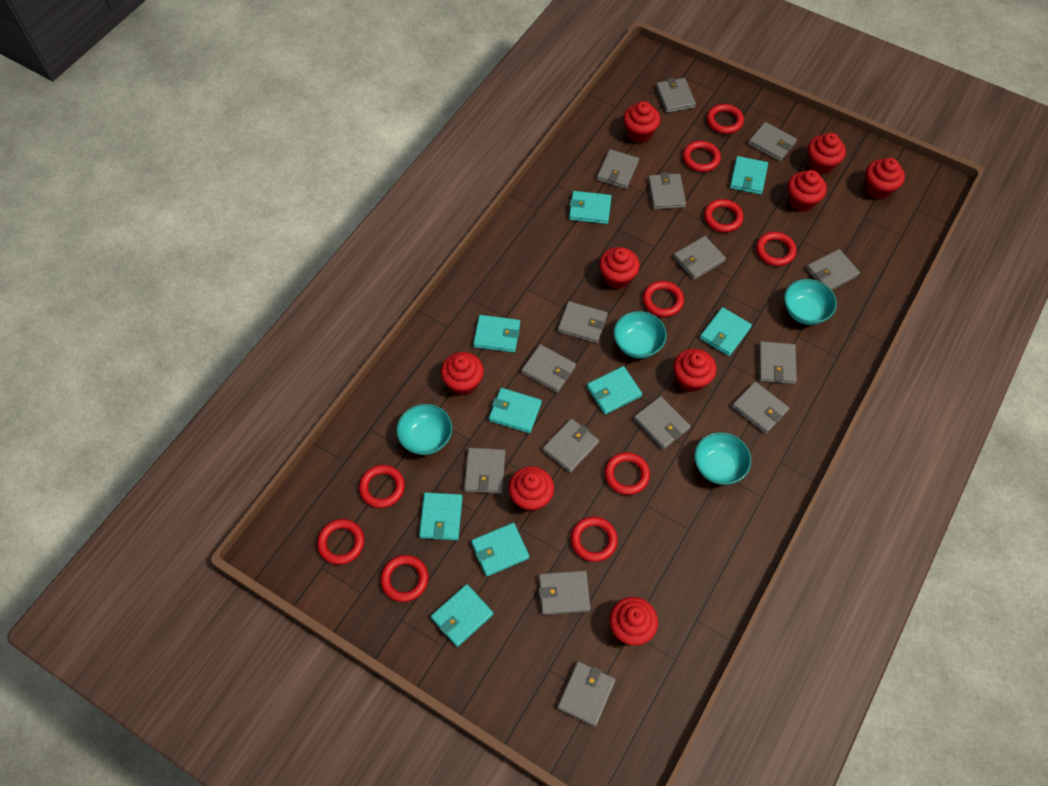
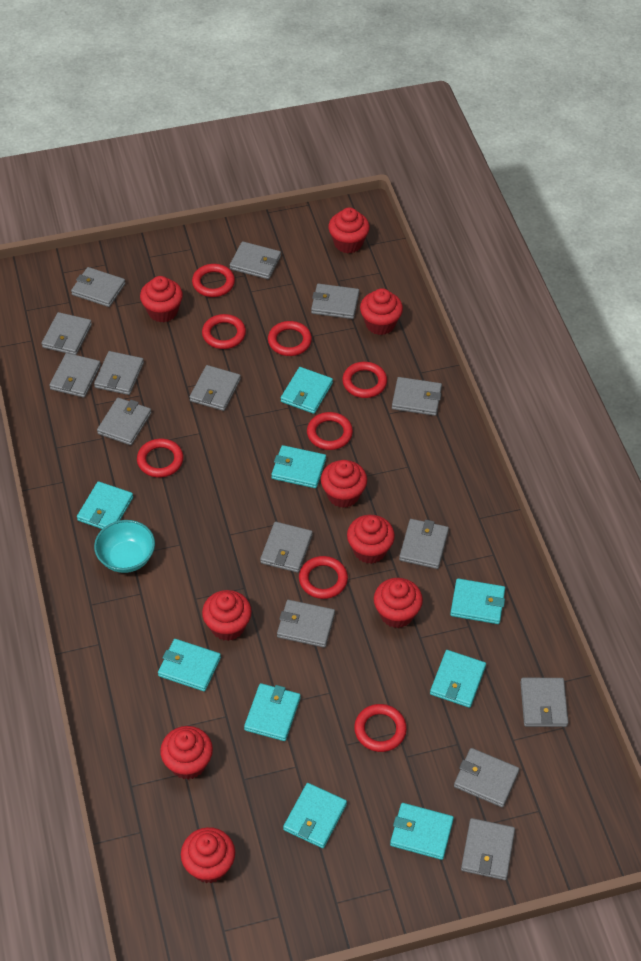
red ring: [317,519,364,565] [359,465,405,508] [380,555,429,602] [571,516,618,562] [604,452,650,495] [643,281,684,317] [683,141,721,172] [704,199,744,232] [707,104,744,134] [756,232,797,266] = 10 -> [137,439,184,478] [192,264,235,297] [202,314,246,349] [268,321,312,356] [299,556,348,599] [307,412,353,450] [342,362,387,398] [354,704,407,752] = 8
turquoise bowl: [396,404,452,455] [614,311,667,358] [694,432,751,485] [784,279,837,325] = 4 -> [94,520,155,573] = 1

